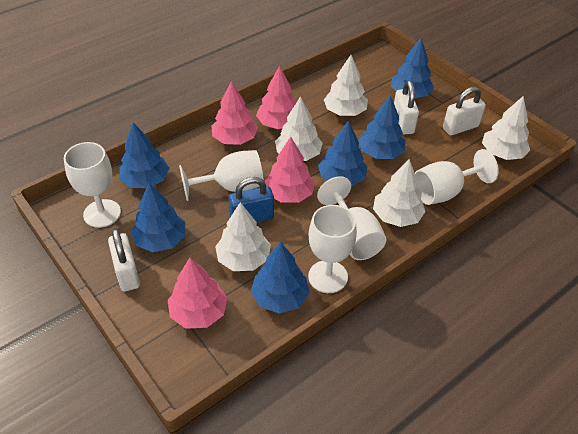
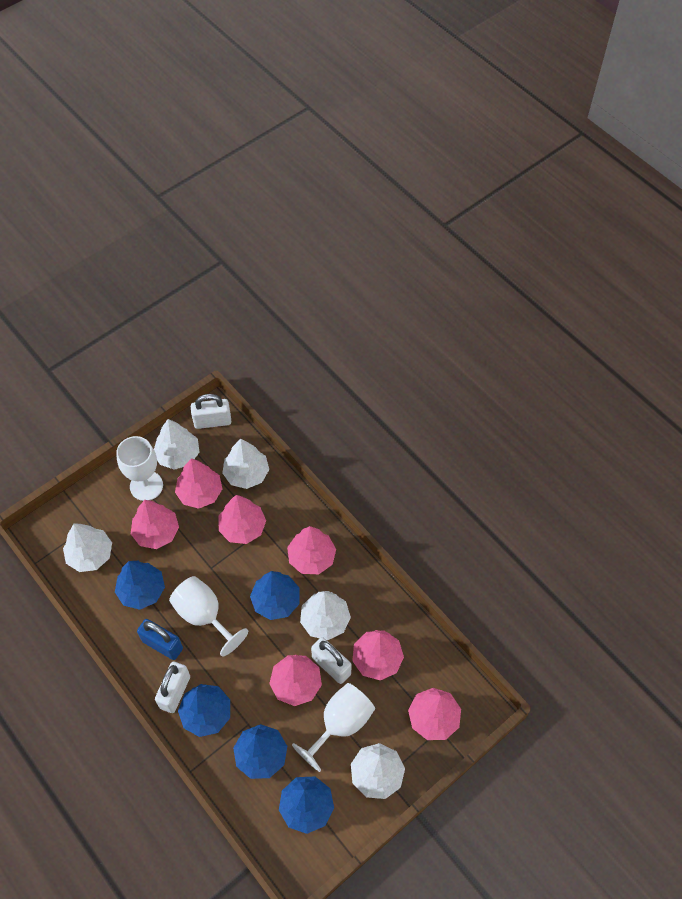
blue tree: [119,122,169,188] [131,183,185,252] [251,242,309,313] [318,121,368,186] [358,95,406,159] [391,38,434,98] = 6 -> [115,561,165,610] [178,684,230,737] [233,724,287,779] [250,571,300,620] [279,776,334,834] = 5
pink tree: [168,258,227,329] [211,81,258,145] [256,66,297,129] [265,137,315,203] = 4 -> [131,500,179,549] [175,458,222,509] [219,495,266,544] [269,655,322,706] [287,526,336,574] [352,630,404,680] [408,688,461,740] = 7
white goblet: [64,142,121,228] [179,150,264,201] [308,205,357,293] [317,176,386,260] [415,149,499,205] = 5 -> [116,436,163,501] [169,576,248,657] [292,683,375,772] = 3

